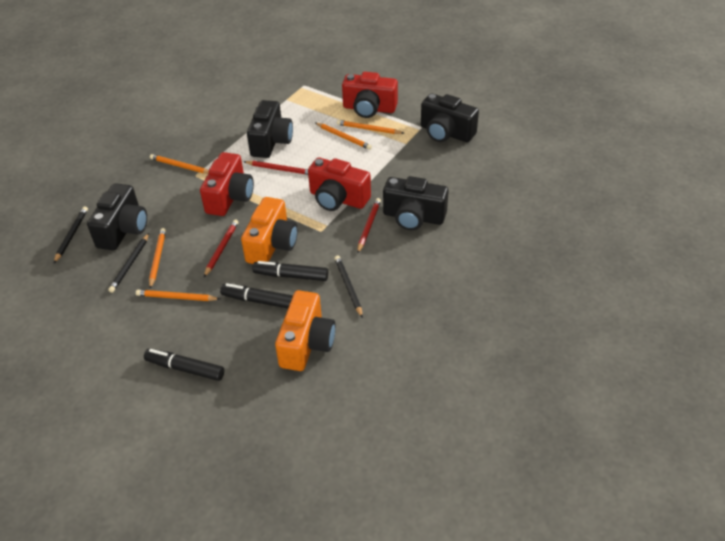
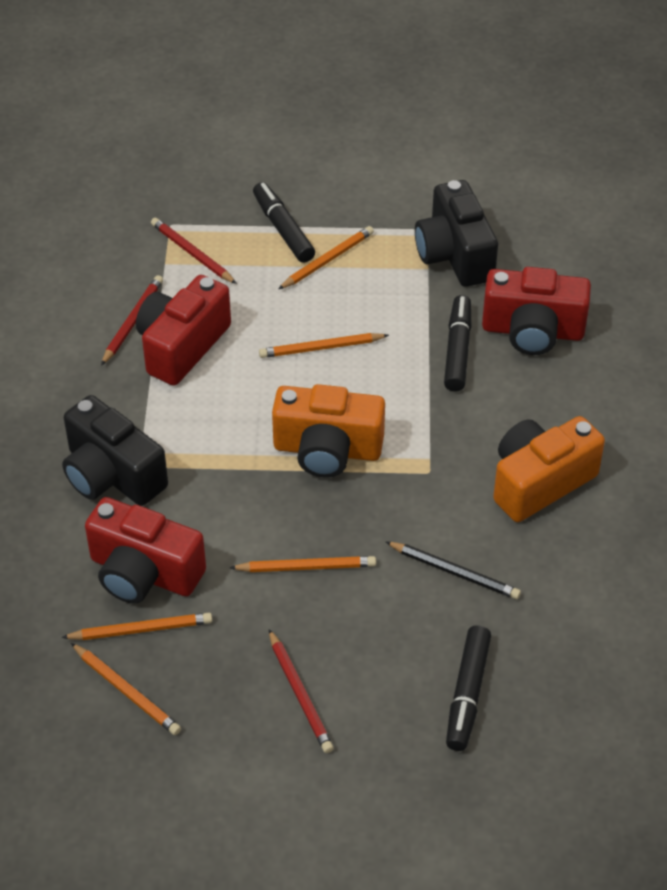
black camera: [87,183,147,250] [247,100,293,158] [383,176,449,230] [421,93,479,142] = 4 -> [62,395,168,506] [415,180,498,287] = 2
black pencil: [54,207,88,263] [108,233,149,293] [334,255,363,318] = 3 -> [385,541,521,599] = 1

